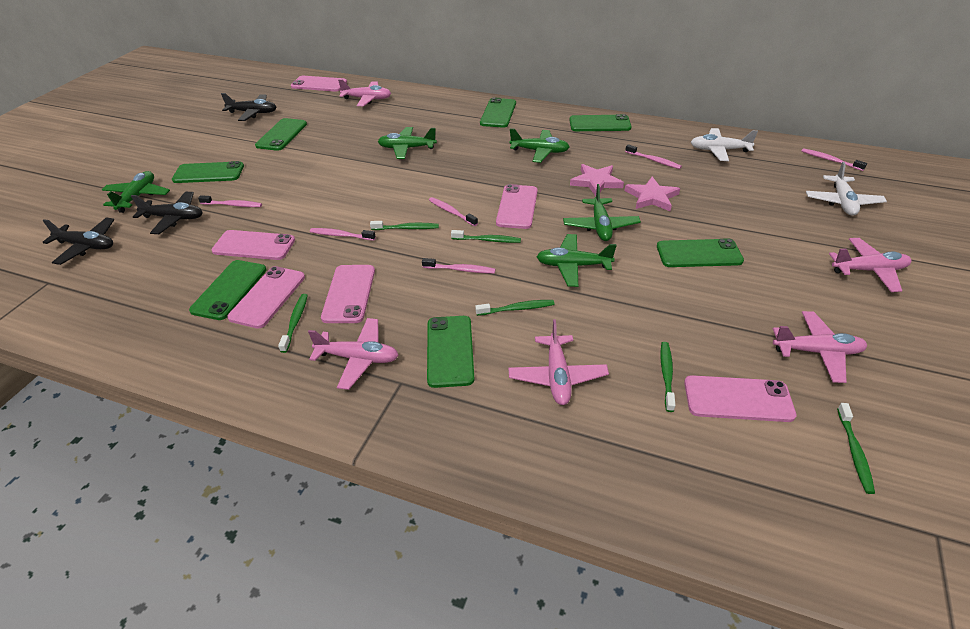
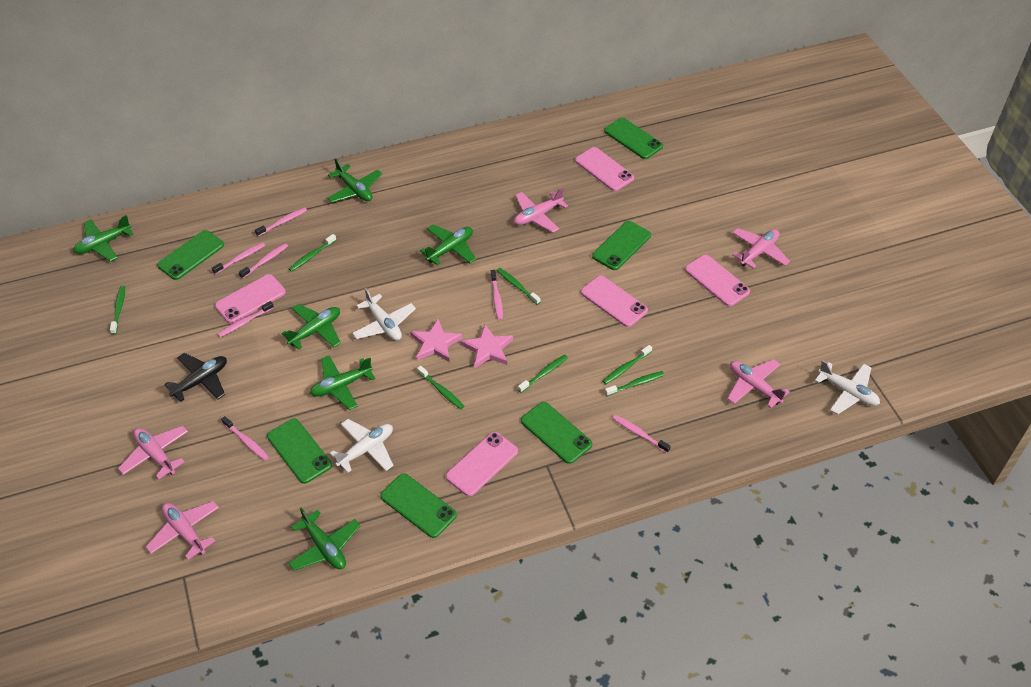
black plane: [42,217,115,265] [131,192,203,234] [221,93,276,121] = 3 -> [164,353,227,402] = 1
green phone: [172,161,244,183] [189,260,266,320] [255,118,307,151] [427,316,475,388] [480,97,516,128] [570,114,632,131] [657,238,744,267] = 7 -> [157,230,224,280] [267,418,332,484] [380,473,457,538] [521,402,592,464] [592,221,651,270] [604,118,663,159] = 6
green plane: [102,171,170,213] [378,127,437,159] [509,128,570,163] [537,234,617,287] [563,184,641,241] = 5 -> [73,215,133,262] [282,304,341,350] [288,508,360,571] [310,355,375,410] [327,158,382,203] [420,225,476,265] = 6
green toothbrush: [278,294,308,353] [370,221,439,230] [451,230,521,243] [475,300,555,316] [660,342,675,412] [837,403,875,494] = 6 -> [110,286,125,334] [289,234,336,272] [417,366,464,409] [497,268,540,305] [518,355,568,393] [603,345,652,384] [605,371,664,396] = 7
pink phone: [211,230,295,260] [227,266,305,329] [291,76,347,92] [321,265,375,323] [496,184,538,229] [684,375,797,422] = 6 -> [215,274,286,324] [446,432,518,496] [575,147,634,191] [581,275,648,327] [685,254,750,306] = 5
pink toothbrush: [198,195,262,207] [310,228,376,241] [422,258,495,274] [429,197,478,226] [625,145,682,169] [801,148,867,171] = 6 -> [212,242,265,274] [218,301,274,337] [221,416,269,460] [239,243,288,279] [255,207,307,236] [490,270,503,320] [612,415,671,453] = 7
white plane: [691,128,758,161] [806,162,887,216] = 2 -> [330,419,393,473] [352,288,416,341] [815,360,880,414] = 3

